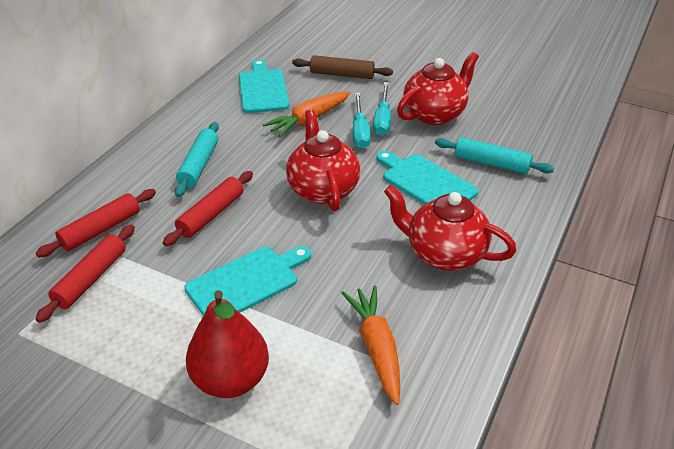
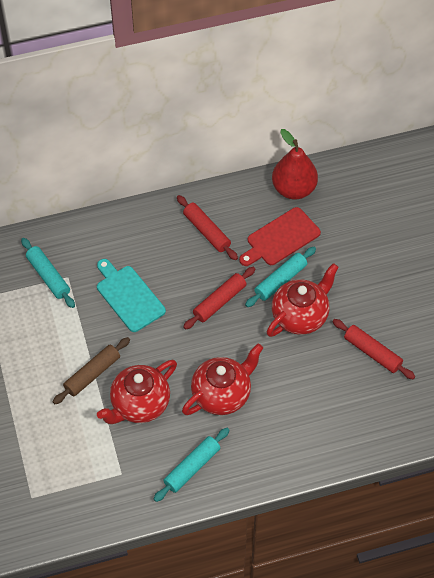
orange carrot: [263,92,350,137] [342,286,400,405] = 2 -> none = 0
red cutting board: none = 0 -> [239,207,321,266] = 1
turquoise cutting board: [184,246,311,316] [239,59,289,113] [376,151,478,205] = 3 -> [97,259,166,332] = 1
turquoise rolling pin: [175,122,219,197] [435,137,554,174] = 2 -> [21,238,75,308] [154,428,230,502] [245,247,316,307] = 3
turquoise screwdriver: [353,93,371,149] [373,82,391,136] = 2 -> none = 0

